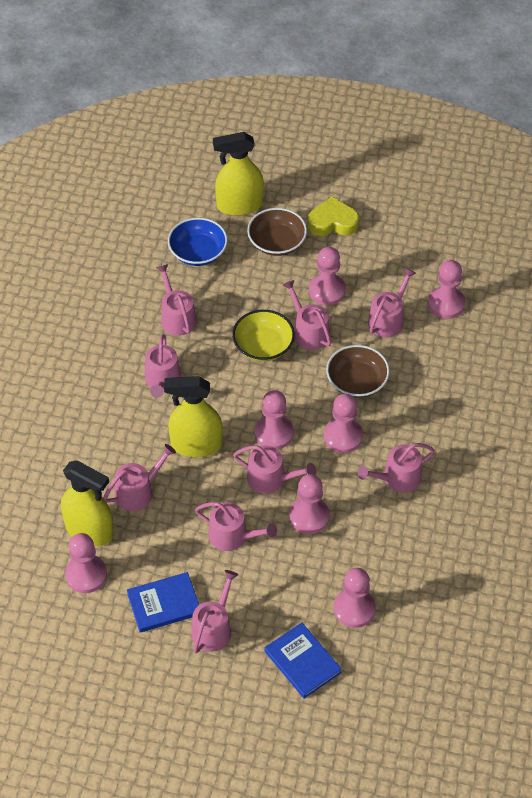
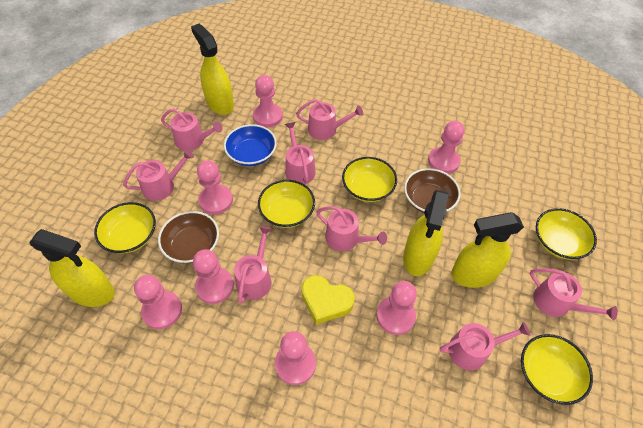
blue book: [127,572,199,633] [265,622,342,699] = 2 -> none = 0
pink watering can: [103,444,176,511] [145,334,181,398] [156,264,197,336] [191,570,238,653] [195,502,277,551] [233,445,316,494] [283,280,331,350] [358,443,435,492] [368,268,416,337] = 9 -> [123,149,194,201] [161,108,223,151] [234,226,272,304] [285,122,316,184] [296,99,363,140] [316,206,387,251] [440,322,531,370] [530,269,618,320] = 8
yellow bowl: [232,310,295,361] = 1 -> [94,202,156,254] [258,180,315,228] [342,157,397,202] [521,334,593,405] [536,208,597,259] = 5
yellow spray bottle: [61,460,114,546] [164,376,223,457] [213,132,264,216] = 3 -> [29,229,115,307] [191,24,234,115] [403,190,449,276] [451,212,524,288] = 4

